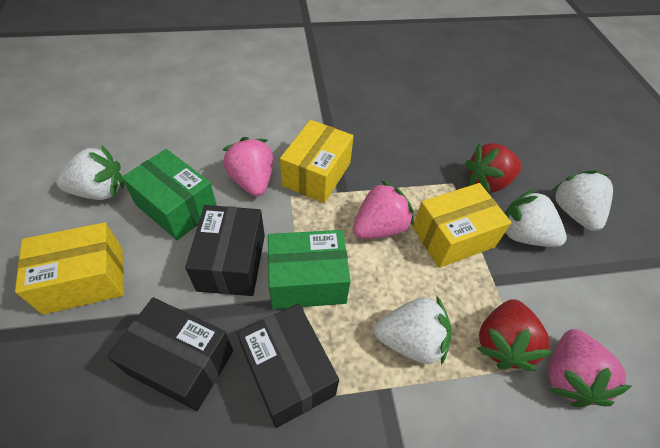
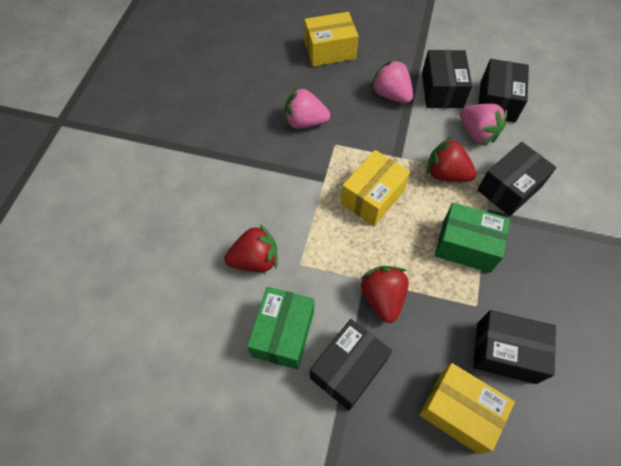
black box: [107,297,233,411] [185,205,265,296] [237,304,339,428] = 3 -> [310,319,392,411] [422,50,472,108] [473,310,556,384] [477,142,557,216] [479,59,529,123] = 5
red strawberry: [465,143,522,194] [477,299,552,371] = 2 -> [224,224,278,272] [360,266,409,323] [427,137,476,182] = 3
white strawberry: [56,146,124,200] [374,295,452,365] [505,188,567,247] [552,170,613,231] = 4 -> none = 0

